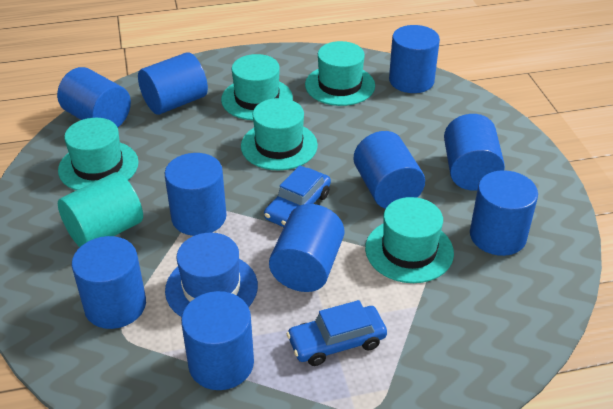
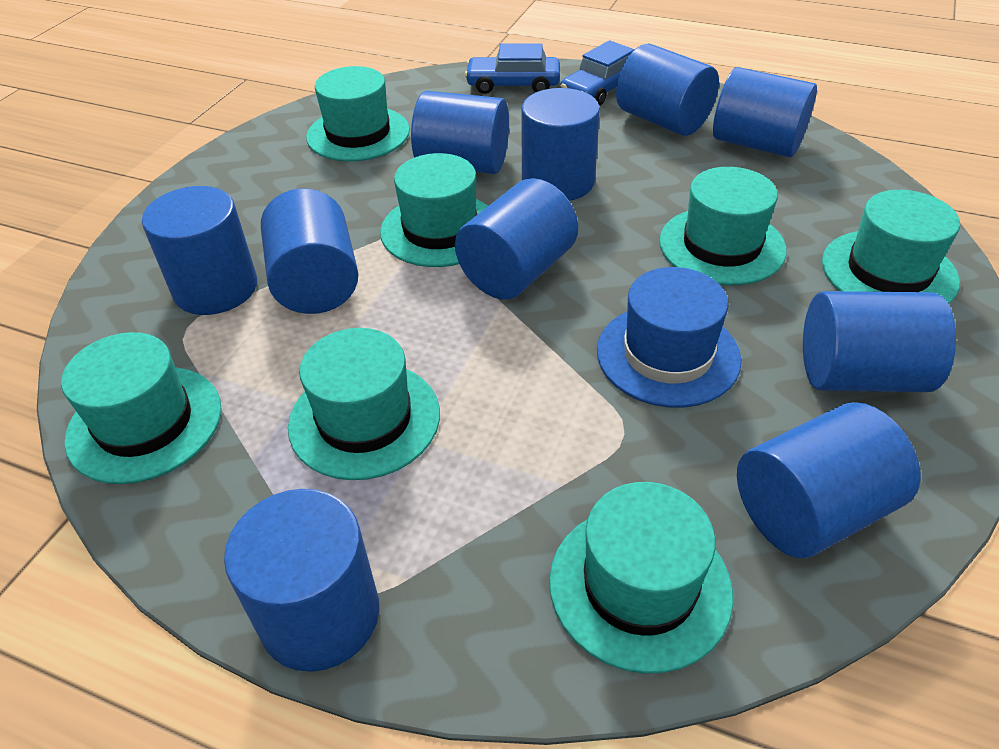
turquoise cylinder: [58,172,143,247] = 1 -> none = 0
turquoise hat: [58,118,139,190] [221,54,293,120] [241,98,318,170] [305,41,375,106] [365,197,454,283] = 5 -> [61,332,222,484] [288,328,440,480] [306,66,410,161] [380,153,488,267] [549,482,733,674] [659,167,787,285] [822,190,960,304] = 7

